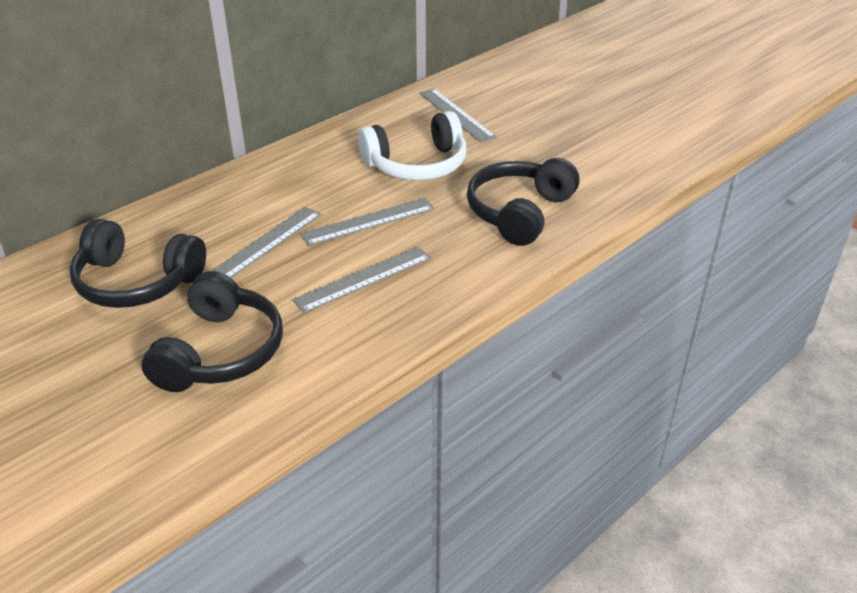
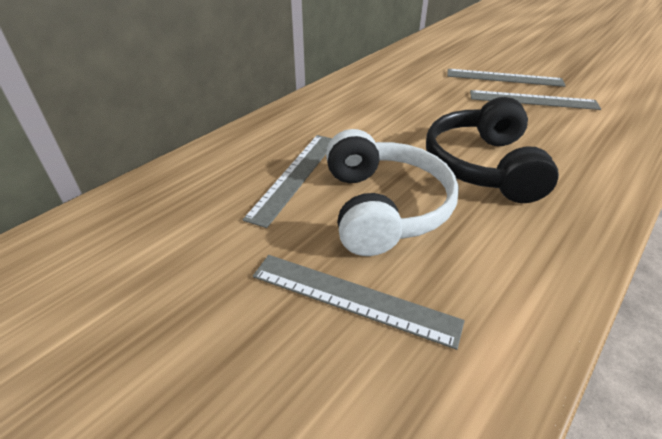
black headphones: [69,219,206,308] [142,271,283,392] [467,158,579,246] = 3 -> [426,97,559,203] = 1

